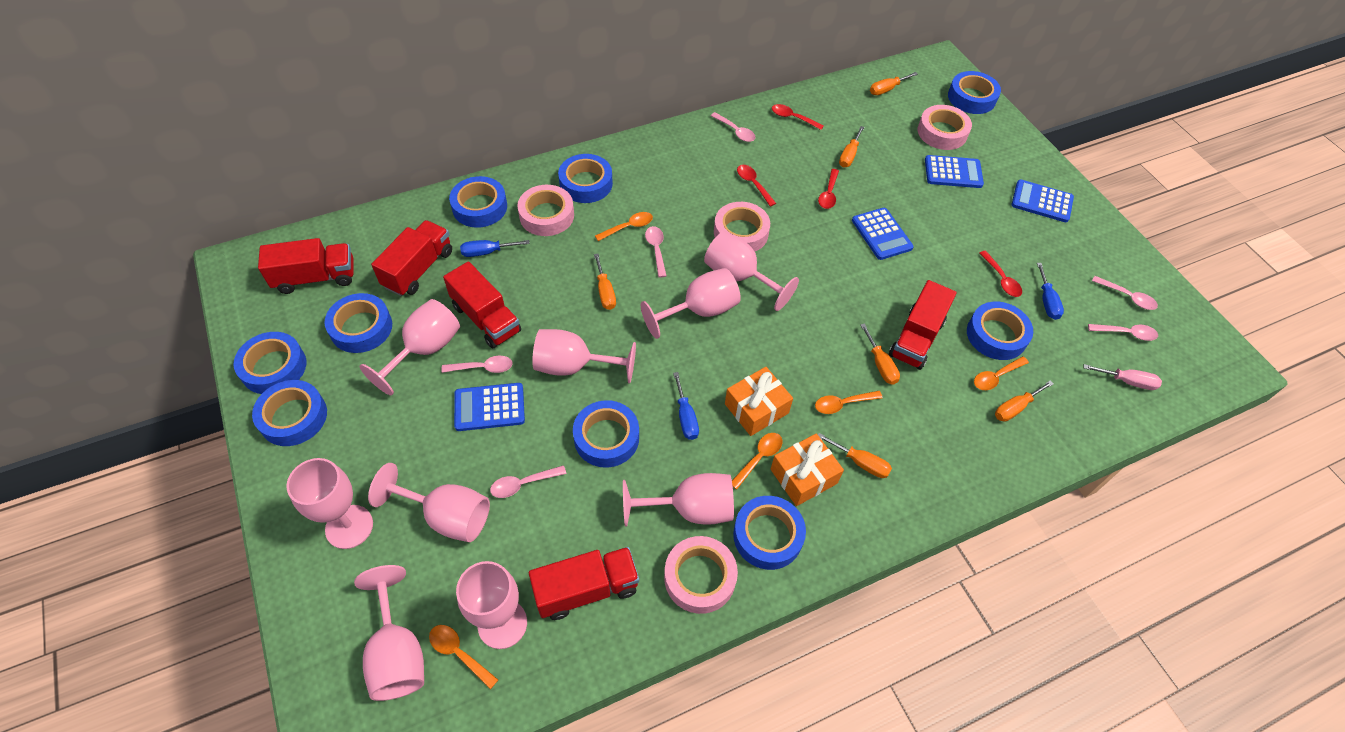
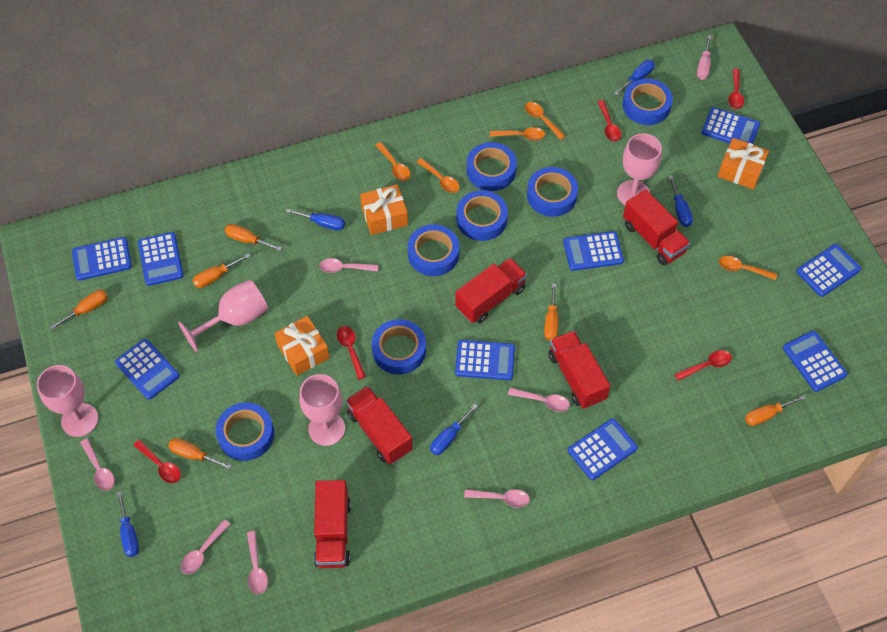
blue calculator: [454,383,525,431] [852,208,914,260] [925,155,984,188] [1011,180,1074,222] = 4 -> [72,237,132,281] [115,339,180,400] [138,232,184,286] [455,340,515,380] [563,231,624,271] [568,418,638,480] [701,107,760,144] [783,331,847,392] [796,244,861,297] = 9
blue screwdriver: [460,240,530,257] [673,372,699,440] [1037,263,1064,320] = 3 -> [117,491,139,557] [286,209,345,231] [430,404,478,455] [614,60,655,95] [669,176,693,227] = 5
blue tape: [234,332,306,394] [252,380,327,446] [325,293,392,353] [449,176,507,228] [558,154,613,203] [573,400,639,468] [733,496,806,570] [948,71,1001,114] [967,302,1033,360] = 9 -> [216,403,274,461] [372,319,426,374] [408,224,460,276] [457,190,508,241] [467,142,517,191] [527,167,578,217] [623,78,673,125] = 7
orange gift: [725,367,793,436] [771,434,844,506] = 2 -> [274,316,330,376] [360,185,408,235] [718,138,769,189] = 3
pink goblet: [286,458,373,549] [354,565,424,701] [360,299,460,395] [368,463,490,542] [456,561,527,649] [532,329,636,383] [623,473,734,527] [641,268,741,339] [704,231,799,311] = 9 -> [37,365,98,437] [178,280,268,352] [299,374,345,446] [617,133,662,205] = 4
pink tape: [517,185,574,236] [664,536,738,614] [714,202,770,251] [918,105,972,150] = 4 -> none = 0
red spoon: [737,165,776,207] [772,104,824,130] [818,169,839,209] [980,251,1022,297] = 4 -> [133,439,181,483] [337,326,366,380] [597,100,621,142] [674,350,732,381] [728,68,744,109] = 5

